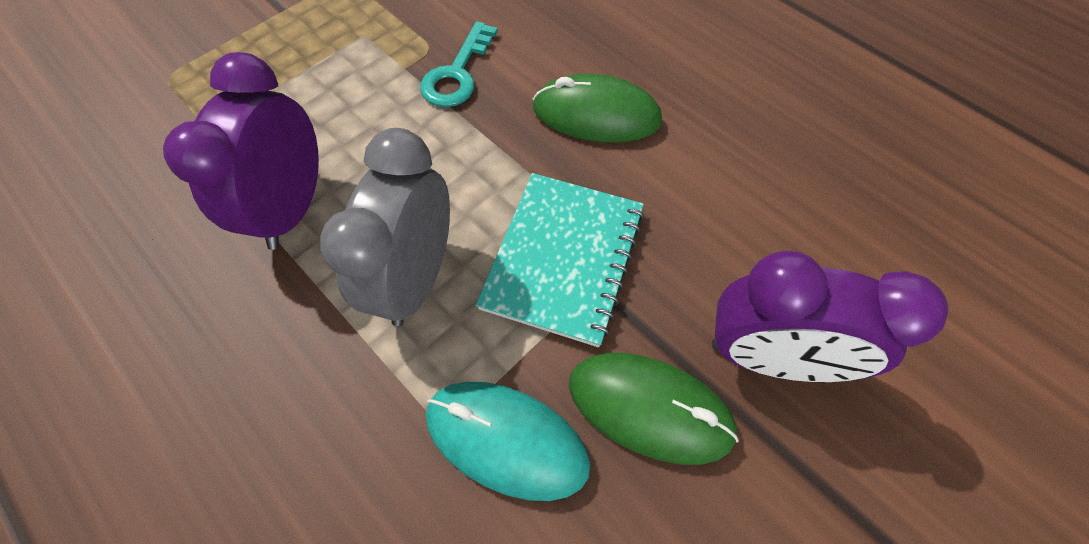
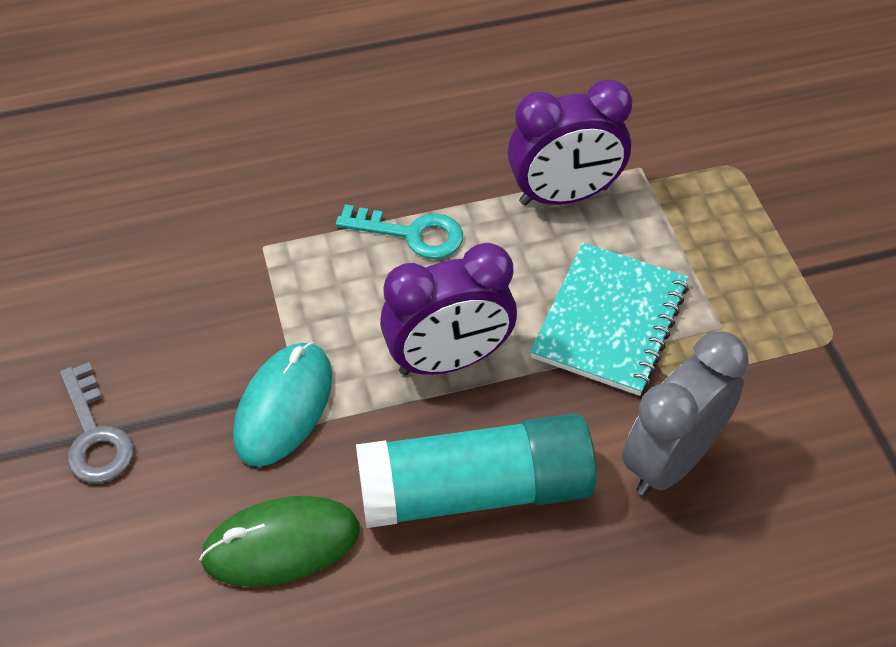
green mouse: [533,74,662,143] [569,353,739,465] = 2 -> [199,496,360,587] = 1
grey key: none = 0 -> [60,362,134,483] = 1
turquoise glue stick: none = 0 -> [356,413,597,528] = 1

